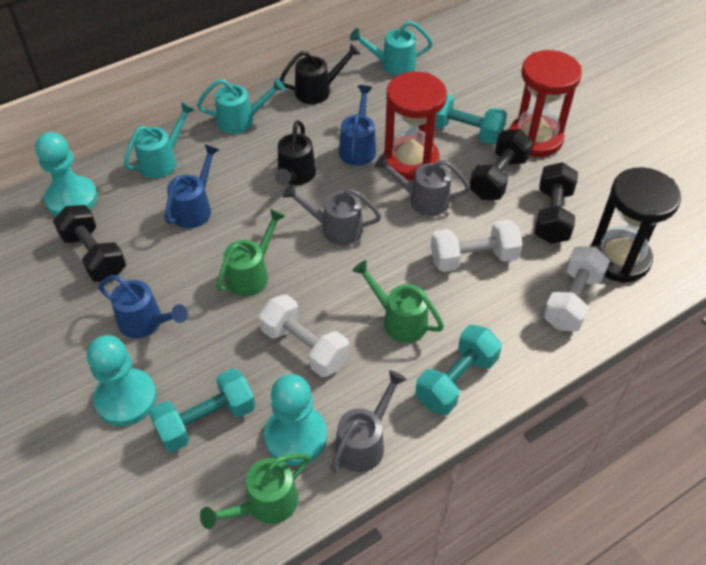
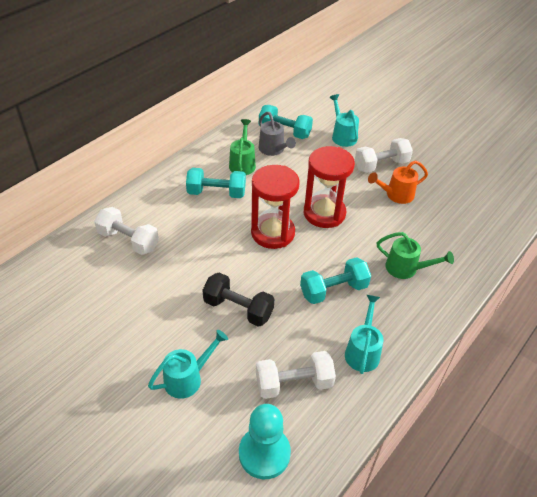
black dumbbell: [53,205,126,282] [470,129,533,200] [535,162,578,244] = 3 -> [203,273,274,327] = 1
black hourglass: [591,167,681,283] = 1 -> none = 0
black watering can: [275,120,316,185] [280,44,361,104] = 2 -> none = 0
blue watering can: [98,275,188,338] [165,144,220,228] [339,85,376,166] = 3 -> none = 0
green watering can: [200,453,311,529] [216,209,285,296] [352,260,444,343] = 3 -> [229,119,256,175] [377,232,454,279] = 2
grey watering can: [283,184,381,245] [330,370,407,472] [375,154,470,216] = 3 -> [259,112,296,156] = 1
orange watering can: none = 0 -> [368,160,428,204] = 1
turquoise pawn: [35,132,98,216] [87,335,157,426] [264,374,327,466] = 3 -> [239,404,291,479] = 1

